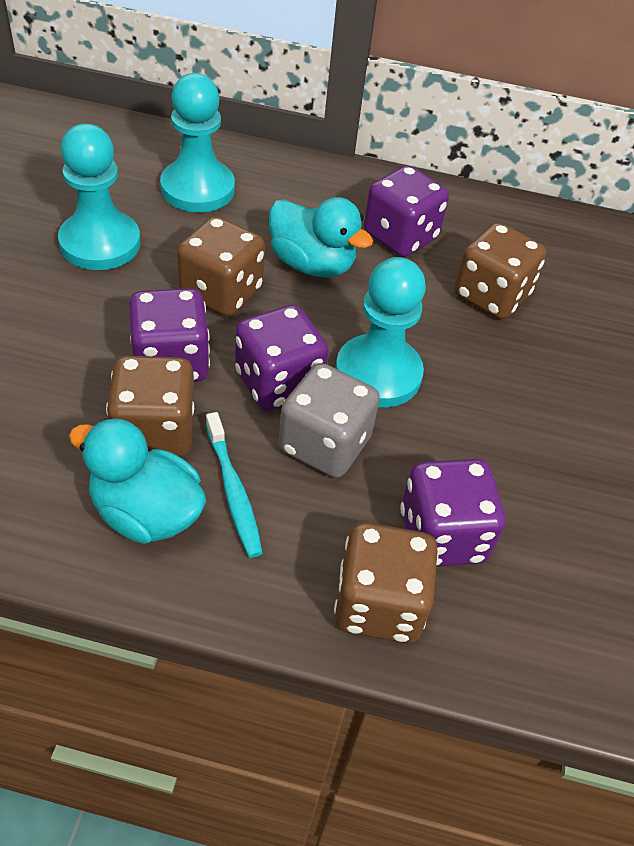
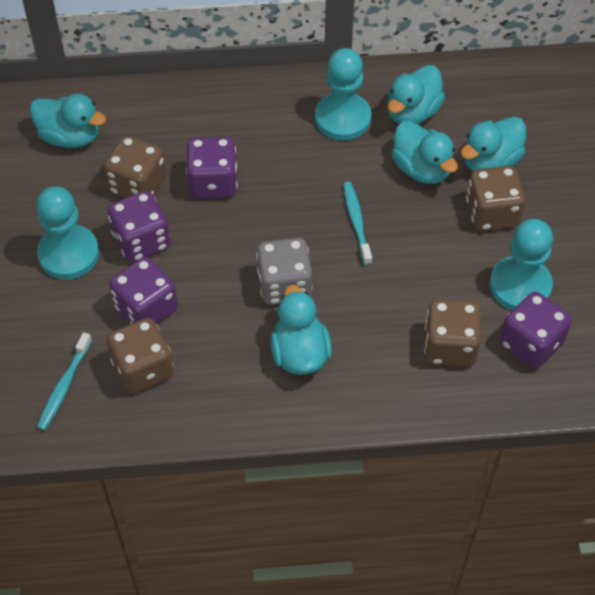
turquoise duck: [69,418,206,544] [269,197,373,278] = 2 -> [30,94,106,148] [270,285,332,375] [387,65,445,124] [391,120,458,184] [460,117,526,171] = 5
turquoise toothbrush: [206,412,263,558] = 1 -> [37,332,92,430] [343,182,372,265] = 2

